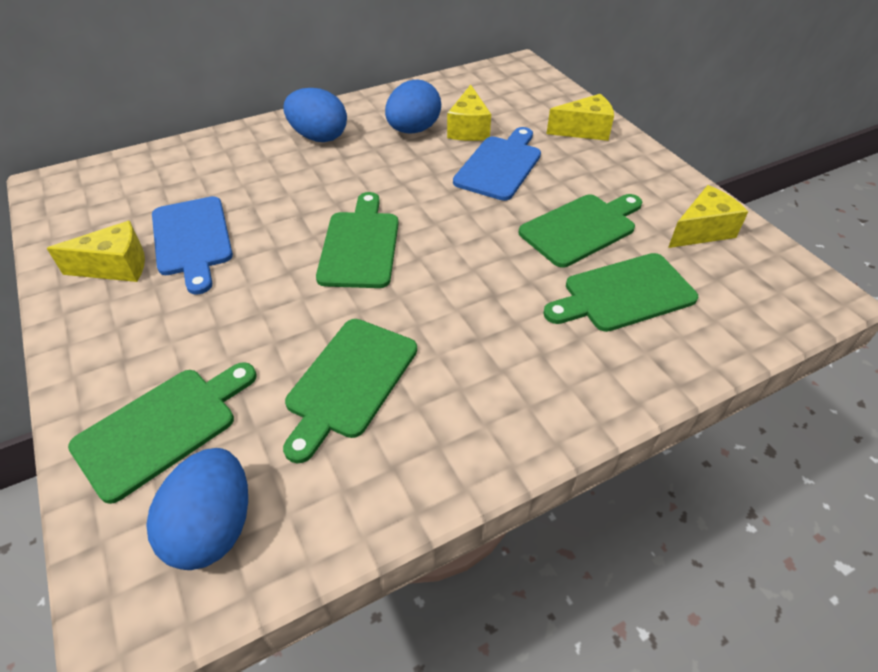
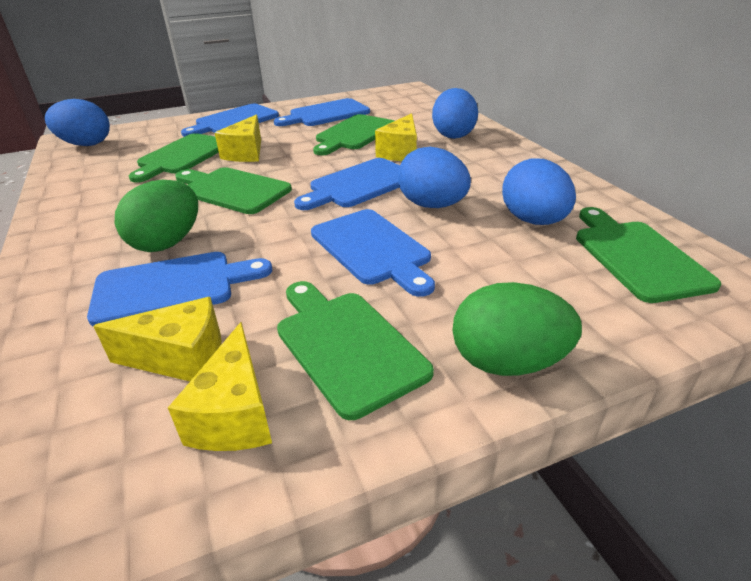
blue cutting board: [152,196,233,295] [453,127,541,201] = 2 -> [87,252,272,326] [181,104,279,137] [274,98,370,126] [294,158,400,210] [311,209,435,297] = 5
blue egg: [146,448,248,570] [283,88,347,142] [385,80,441,134] = 3 -> [45,99,110,146] [398,147,471,208] [432,88,478,139] [502,159,576,225] = 4
green egg: none = 0 -> [115,180,198,252] [452,282,582,376] = 2

